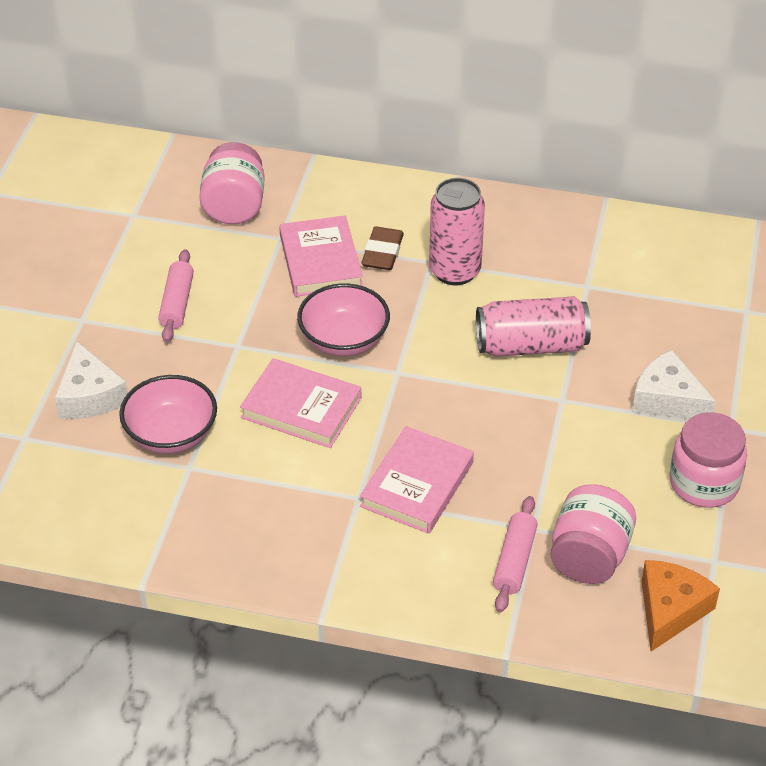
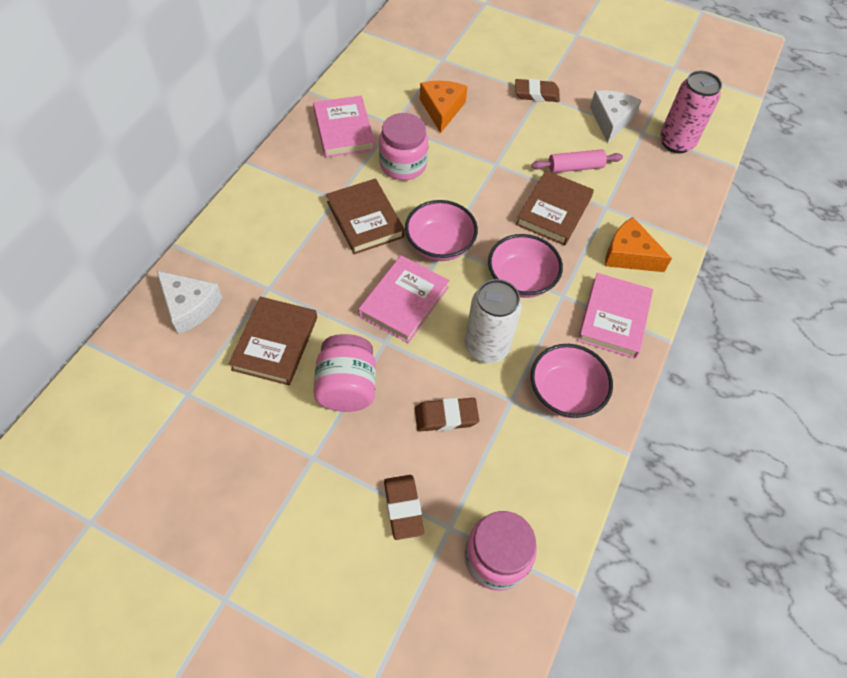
brown book: none = 0 -> [229,297,317,385] [326,178,405,254] [516,170,594,246] = 3
brown eraser: [361,227,404,270] = 1 -> [384,475,424,540] [415,398,479,432] [515,79,560,102] = 3
orange cheese: [642,560,720,652] = 1 -> [420,81,468,133] [605,217,672,272] = 2
pink bowl: [119,375,217,454] [297,283,390,356] = 2 -> [405,200,478,261] [488,234,563,298] [531,344,613,418] = 3
pink can: [429,178,485,285] [476,296,591,357] = 2 -> [660,71,722,153] = 1
pink rolling pin: [158,249,194,342] [493,496,538,612] = 2 -> [531,150,623,173] = 1
white can: none = 0 -> [465,279,522,363] = 1

